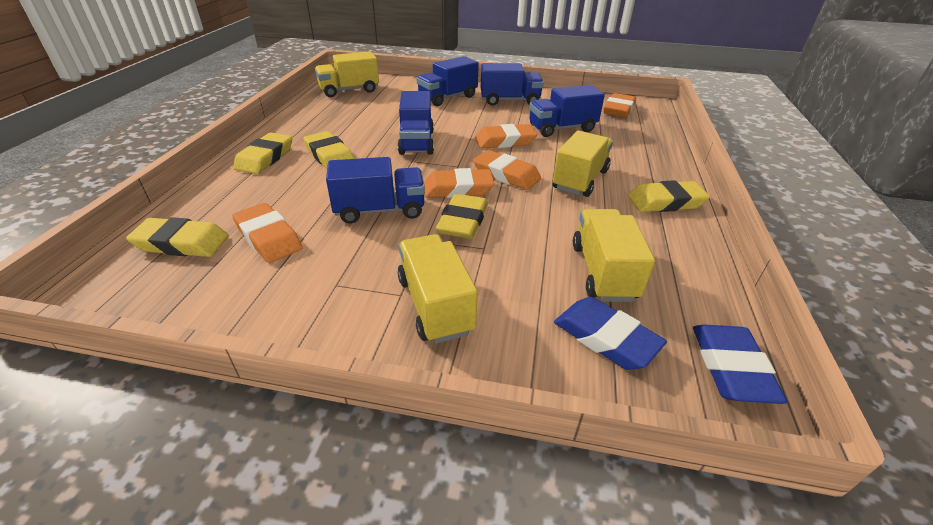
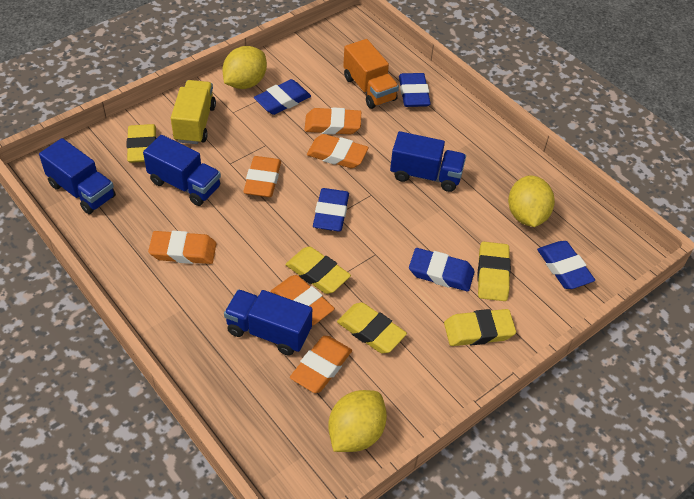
blue eraser: [554,297,667,370] [693,324,788,404] = 2 -> [254,79,311,115] [313,188,349,231] [399,73,431,107] [409,248,475,291] [537,241,595,289] = 5
blue truck: [326,157,425,224] [398,91,434,155] [416,56,479,106] [480,63,544,106] [529,85,605,137] = 5 -> [39,138,116,214] [143,135,221,206] [224,289,312,355] [390,131,466,192] = 4
orange eraser: [232,203,303,263] [424,168,495,198] [473,150,541,190] [475,124,537,149] [604,93,636,117] = 5 -> [148,231,217,264] [243,156,281,197] [270,275,335,325] [290,336,352,393] [304,107,361,134] [307,134,369,168] = 6
orange truck: none = 0 -> [343,39,399,109] = 1
yellow lemon: none = 0 -> [222,46,267,89] [328,390,387,452] [508,176,555,227] = 3
yellow truck: [315,51,379,97] [398,234,478,343] [552,131,613,197] [573,209,655,302] = 4 -> [171,80,216,144] = 1

